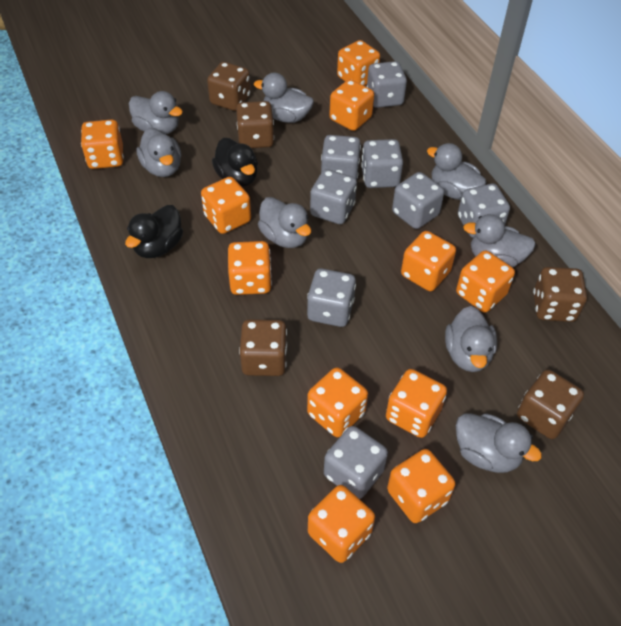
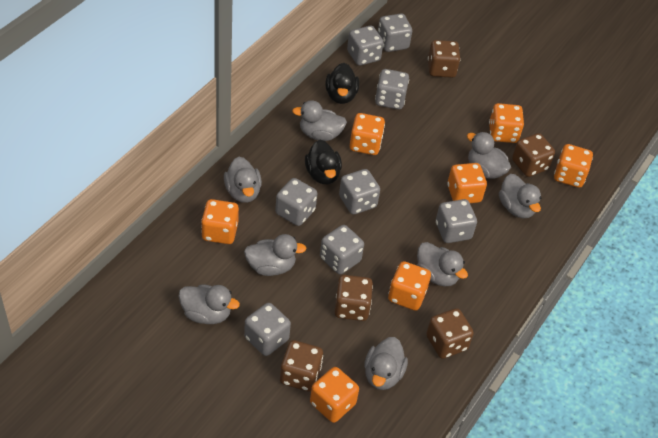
orange dice: [81,119,124,169] [201,177,251,234] [228,241,272,295] [307,367,368,437] [308,485,375,563] [329,79,374,131] [337,40,380,86] [386,369,447,438] [387,449,455,523] [401,231,456,291] [456,250,515,312] = 11 -> [201,199,239,244] [310,367,359,423] [350,113,385,155] [388,261,431,311] [447,163,487,203] [489,103,524,143] [554,144,593,188] = 7

